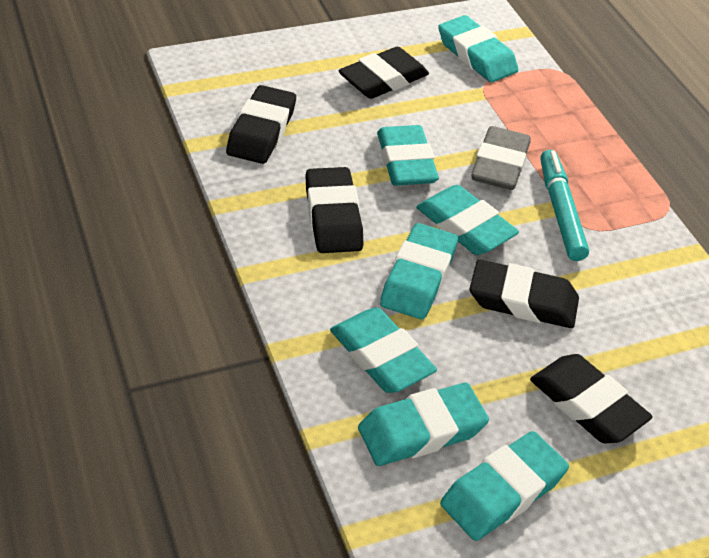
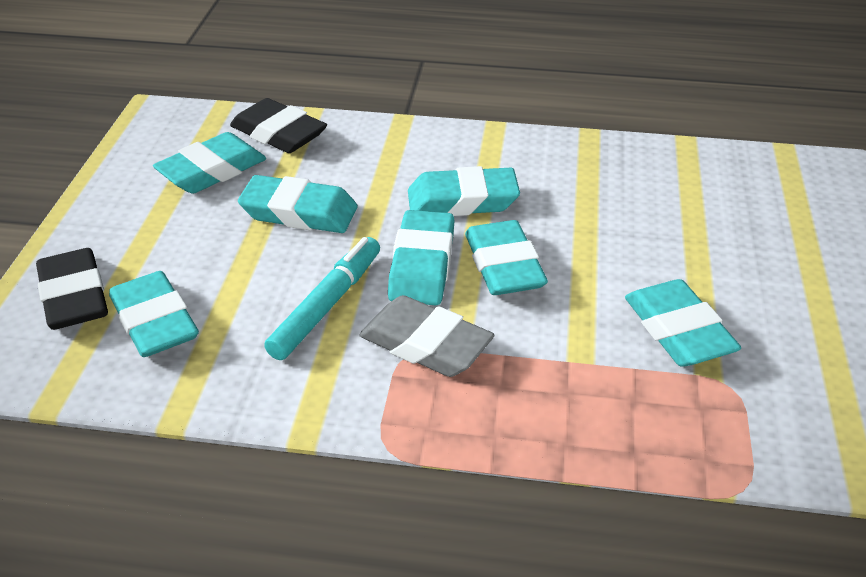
black eraser: [226,85,296,164] [305,167,364,253] [339,47,429,99] [470,259,579,328] [530,354,652,443] = 5 -> [36,248,108,330] [230,98,327,153] = 2

